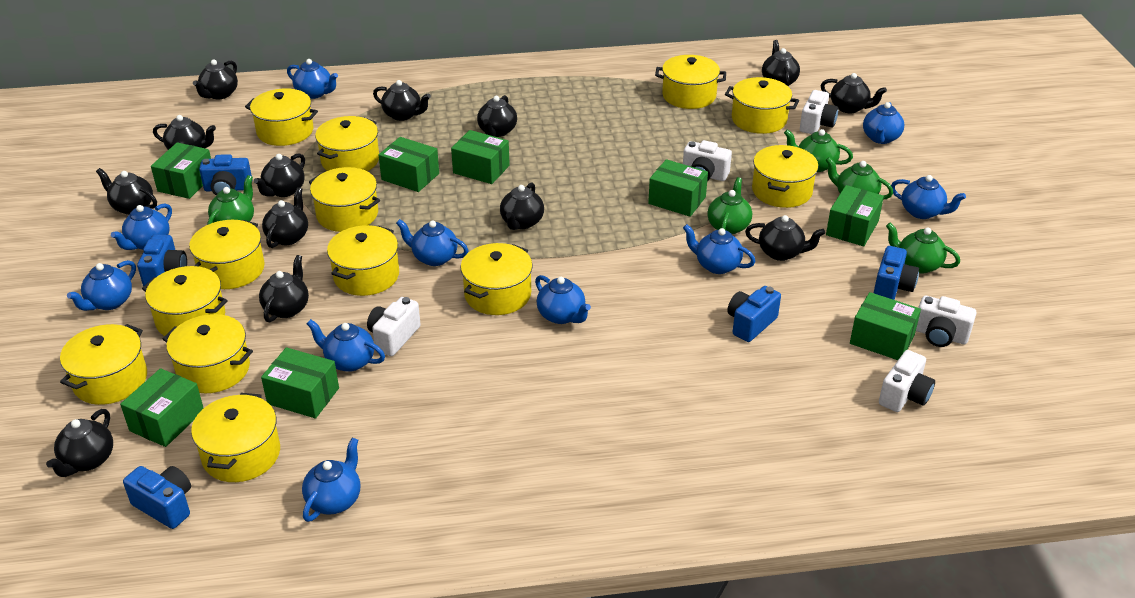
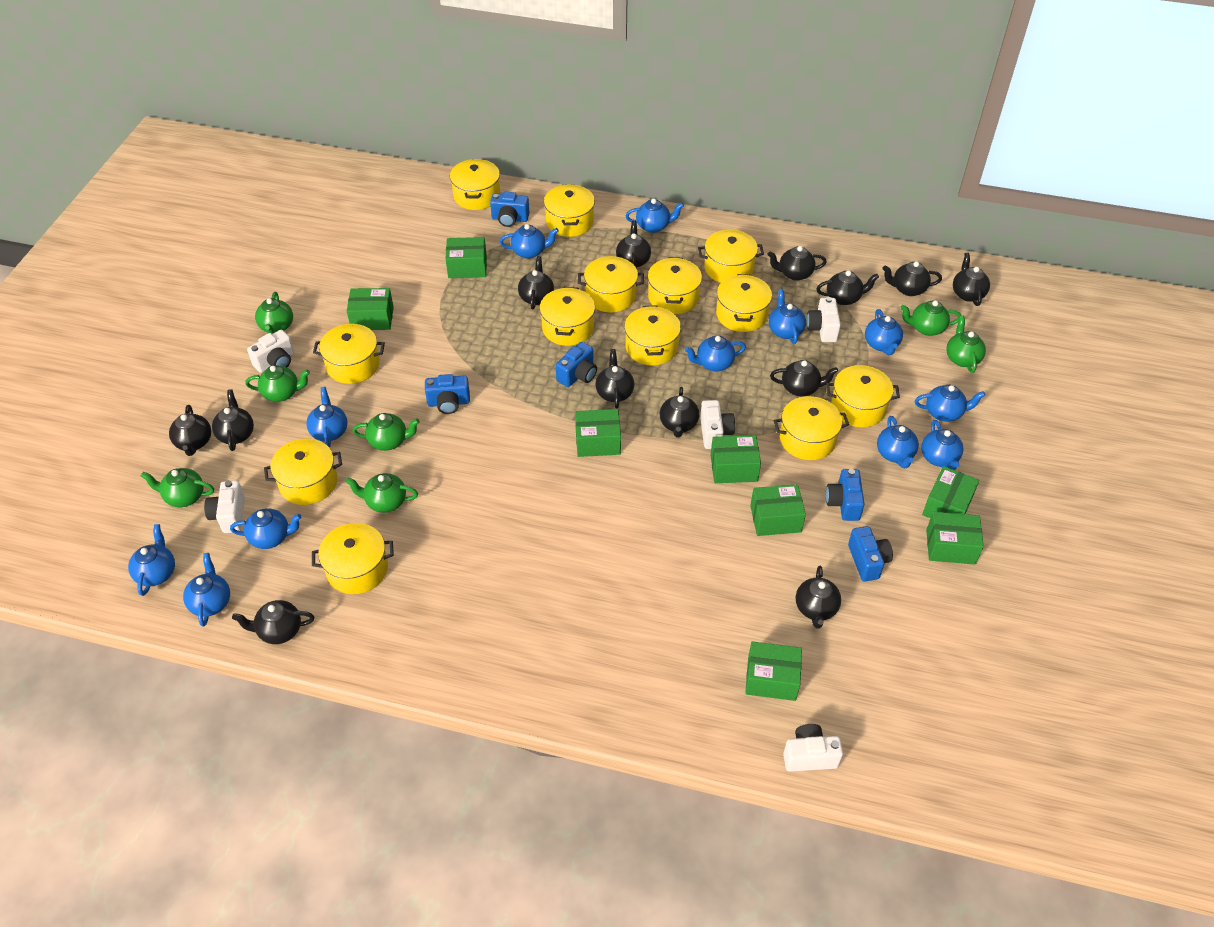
blue teapot: [67,260,136,311] [111,203,172,250] [287,59,338,99] [302,438,360,522] [307,319,385,372] [396,219,469,266] [535,275,591,324] [683,224,756,274] [863,102,904,144] [891,175,966,219] = 10 -> [128,524,175,596] [183,553,230,627] [230,508,302,549] [306,387,347,448] [500,224,559,259] [626,198,684,233] [685,336,746,371] [769,289,806,344] [865,309,903,355] [877,416,919,468] [915,385,985,422] [921,420,963,470] = 12
green teapot: [207,175,254,225] [707,177,752,234] [784,129,853,172] [826,157,893,199] [886,223,960,273] = 5 -> [141,468,214,507] [245,365,310,402] [255,292,293,334] [345,473,418,513] [353,413,420,451] [900,300,961,336] [946,316,986,373] = 7

